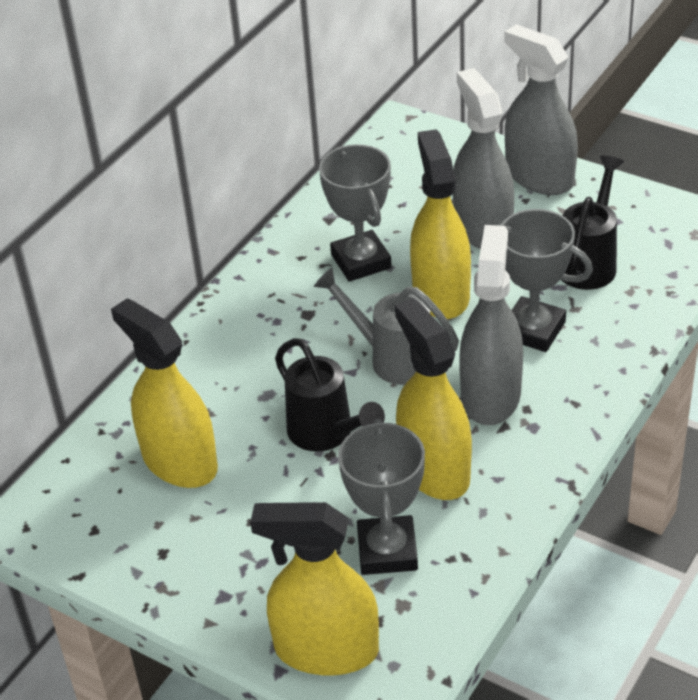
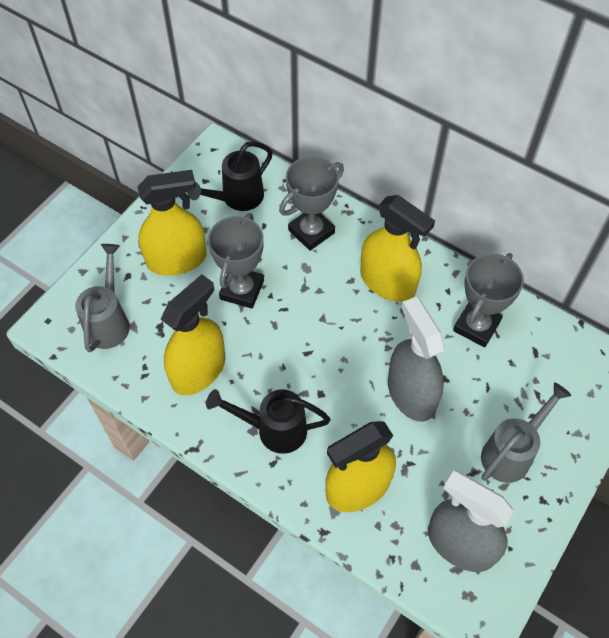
grey spray bottle: [453,68,514,249] [459,225,523,425] [504,24,578,195] = 3 -> [388,297,445,422] [428,470,514,572] = 2
grey watering can: [314,268,459,385] = 1 -> [75,244,130,352] [481,382,572,483] = 2

